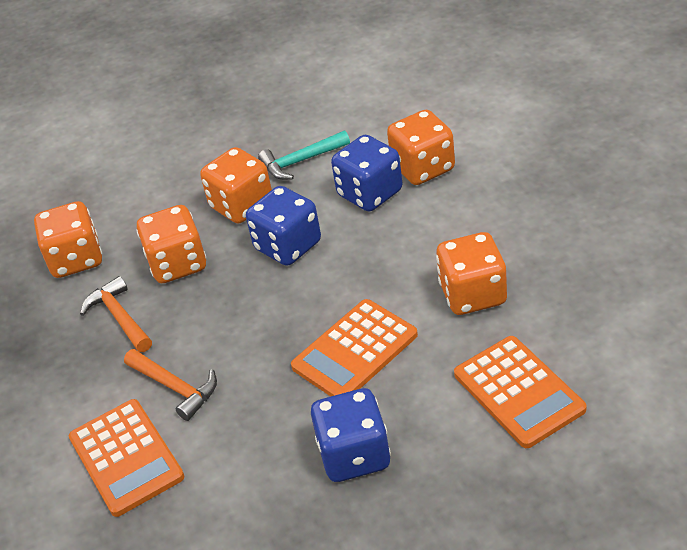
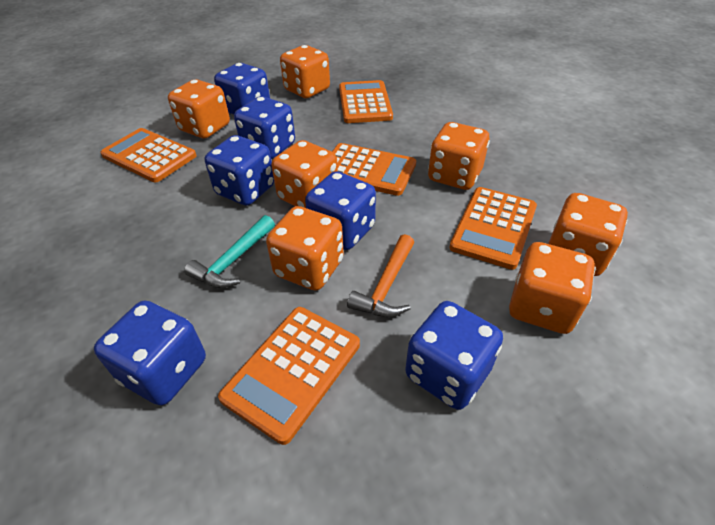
blue dice: [246,186,321,266] [311,388,391,482] [331,135,402,211] = 3 -> [94,300,206,406] [205,135,274,205] [214,63,270,114] [234,96,295,159] [305,171,376,250] [405,301,503,410] = 6
orange calculator: [69,399,184,517] [291,299,418,397] [454,336,587,448] = 3 -> [100,128,197,182] [218,307,360,445] [332,143,416,196] [339,80,393,123] [449,187,537,270] = 5
orange dice: [34,201,102,278] [136,205,206,283] [200,147,272,223] [387,110,455,185] [436,232,507,315] = 5 -> [168,79,230,138] [266,206,344,291] [271,140,338,208] [280,45,330,98] [428,122,490,190] [509,242,595,334] [548,193,628,276] = 7
orange hammer: [80,276,152,352] [124,349,217,421] = 2 -> [347,234,414,317] = 1

